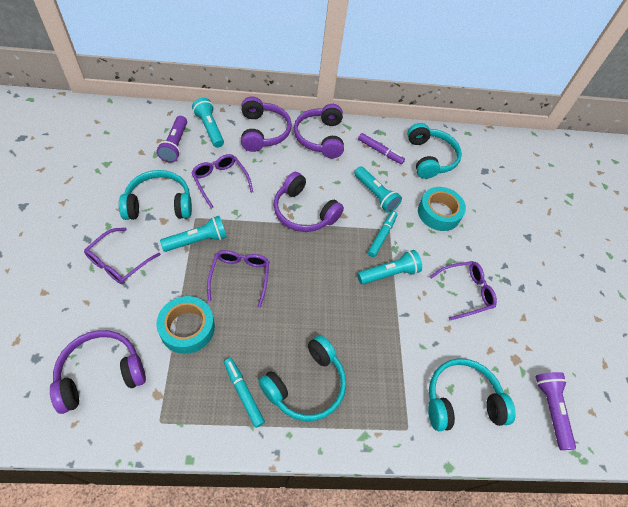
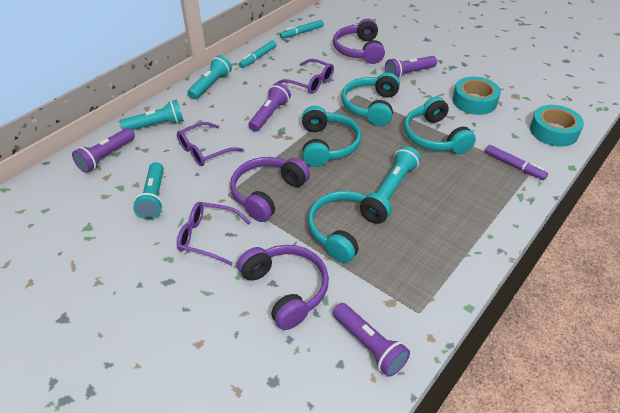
purple flashlight: [156,116,187,163] [535,372,576,450] = 2 -> [72,128,135,173] [248,83,291,132] [333,303,410,377] [385,56,437,79] = 4
purple glasses: [84,228,161,284] [191,154,253,209] [207,250,269,308] [429,261,497,321] = 4 -> [177,122,244,166] [177,202,251,265] [276,59,334,94] = 3
purple headphones: [50,330,146,414] [241,96,292,152] [274,172,344,232] [294,104,344,158] = 4 -> [230,157,310,222] [237,245,329,330] [333,19,385,64] = 3

